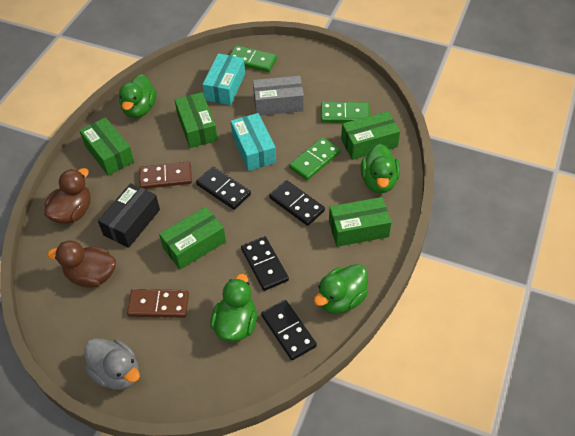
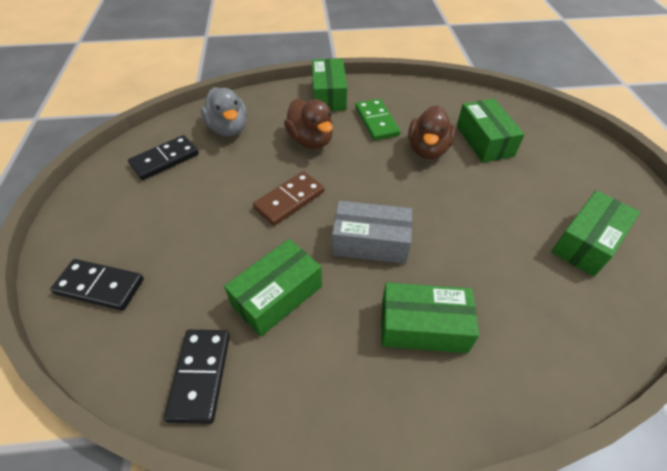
black box: [98,183,160,248] = 1 -> none = 0
black domino: [196,167,251,210] [241,236,289,291] [261,300,317,360] [269,180,325,226] = 4 -> [50,259,144,310] [128,135,199,180] [164,330,230,424] = 3
brown domino: [127,289,189,318] [139,161,192,189] = 2 -> [253,171,324,226] = 1
green domino: [230,45,277,72] [289,137,341,180] [321,102,370,123] = 3 -> [355,99,400,140] = 1
green duck: [119,74,157,118] [210,274,257,342] [314,264,368,314] [361,144,400,193] = 4 -> none = 0
turquoise box: [202,53,245,105] [231,113,276,171] = 2 -> none = 0

